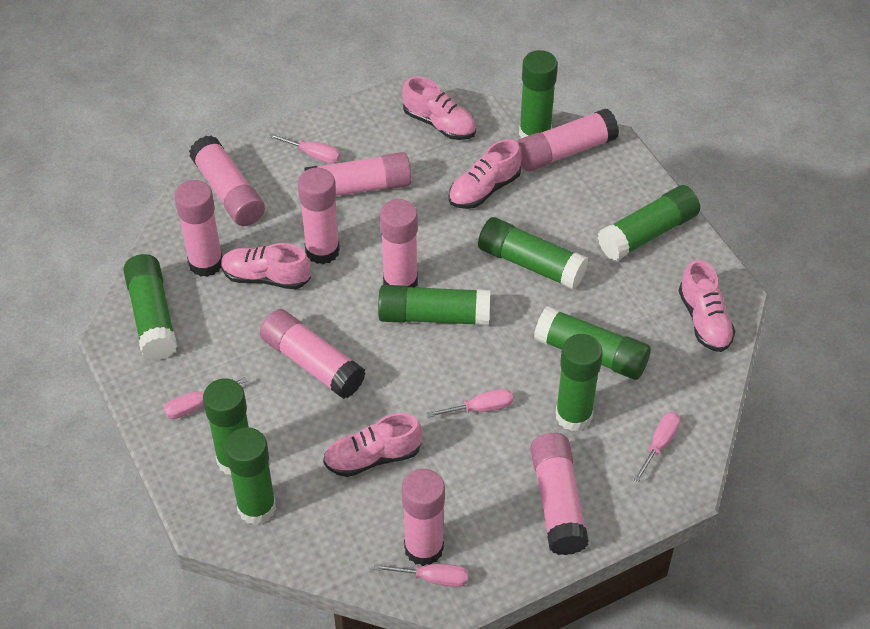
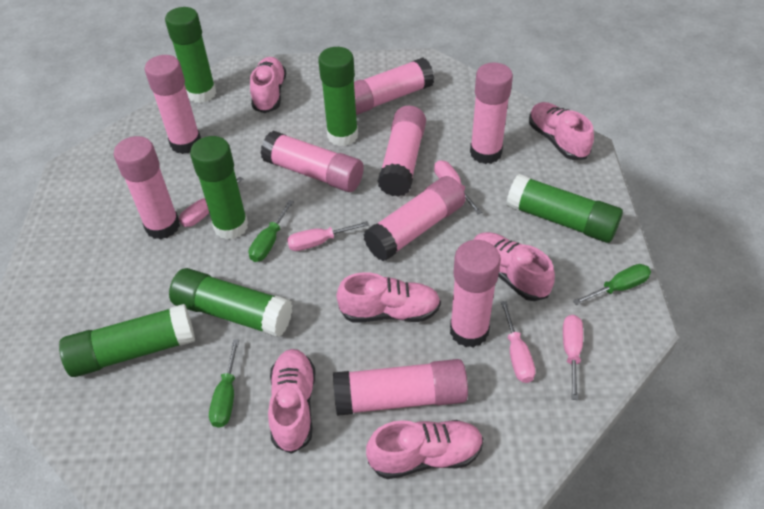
green glue stick: [123,254,177,360] [203,379,249,475] [225,427,276,525] [378,285,490,326] [478,217,588,290] [519,50,558,138] [534,306,651,380] [555,334,603,431] [598,185,700,261] = 9 -> [59,304,195,377] [165,7,216,103] [169,268,292,337] [190,136,248,240] [318,47,358,146] [506,174,623,243] = 6
green screwdriver: none = 0 -> [209,339,239,428] [249,200,294,262] [573,264,651,305] = 3
pink shoe: [221,243,311,289] [323,413,422,477] [402,76,476,140] [449,139,522,209] [679,260,736,352] = 5 -> [250,57,286,113] [268,349,315,454] [336,272,441,322] [366,420,484,479] [474,232,555,301] [529,102,594,160] = 6

